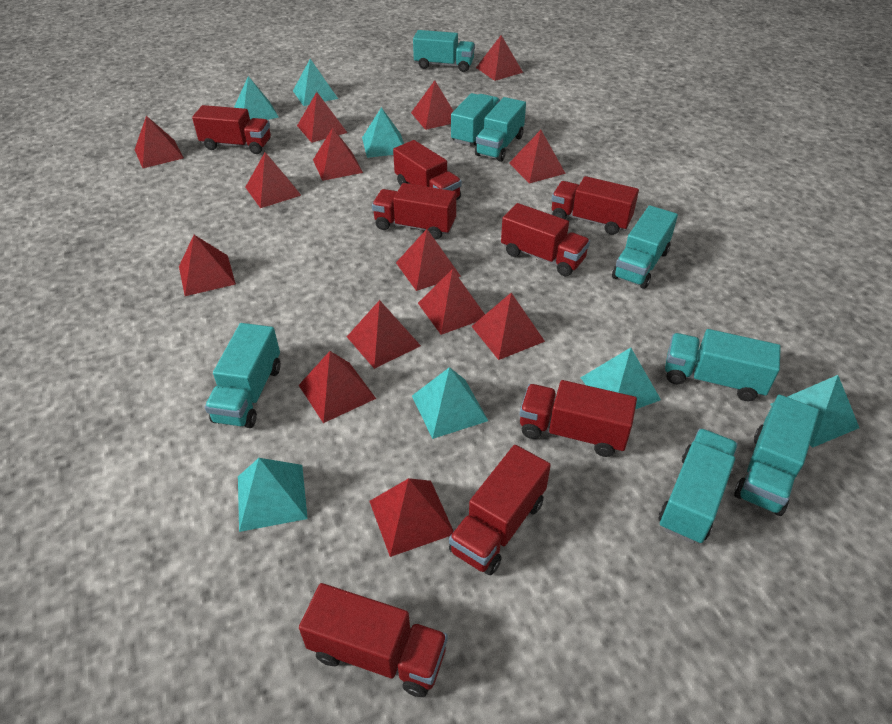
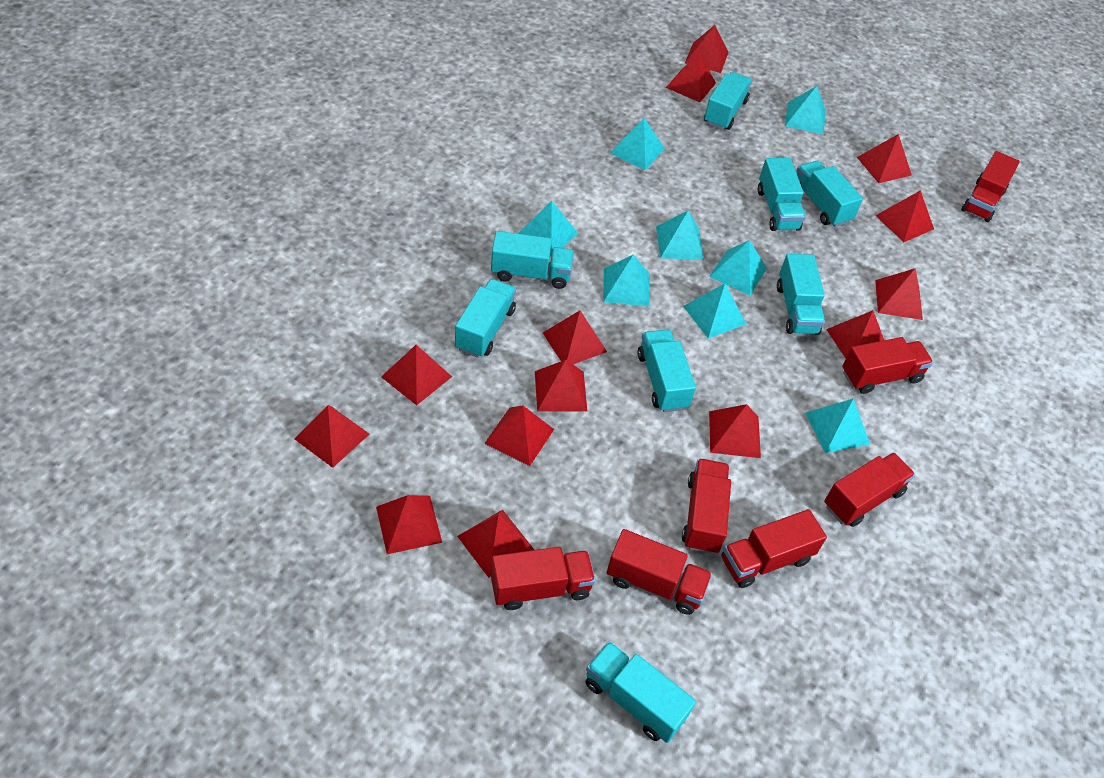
red truck: [192,105,271,154] [299,583,448,697] [372,183,456,239] [393,140,462,200] [449,445,551,575] [501,203,590,277] [519,380,637,457] [551,176,639,235] = 8 -> [490,547,596,610] [607,529,712,615] [682,458,731,554] [722,509,827,588] [824,452,915,527] [842,337,933,394] [961,151,1020,222] = 7
turquoise pyramid: [234,76,279,120] [238,458,308,532] [293,59,338,106] [362,107,404,158] [412,367,488,439] [580,348,661,409] [770,375,859,448] = 7 -> [518,201,578,256] [603,255,649,306] [610,118,665,170] [656,210,704,260] [683,283,746,339] [709,240,767,296] [785,86,826,135] [805,398,870,453] = 8

